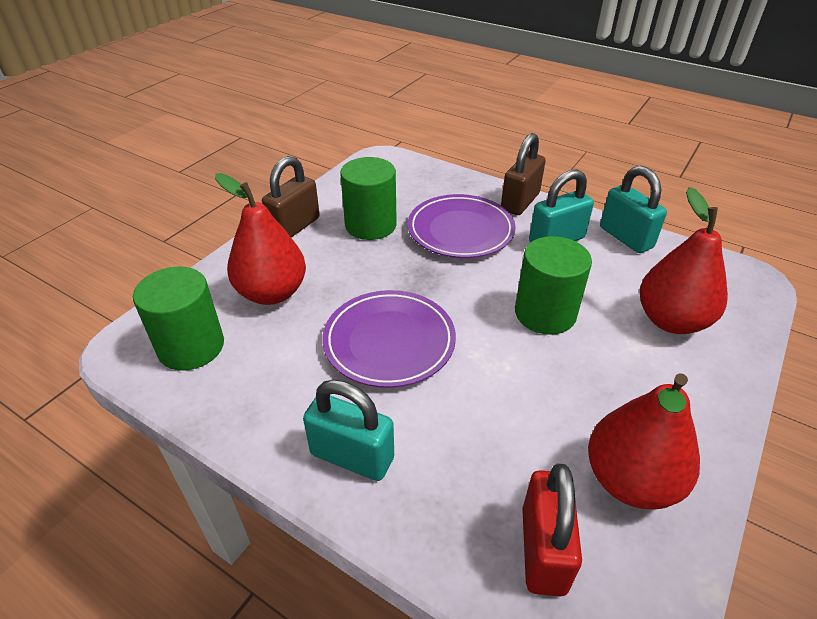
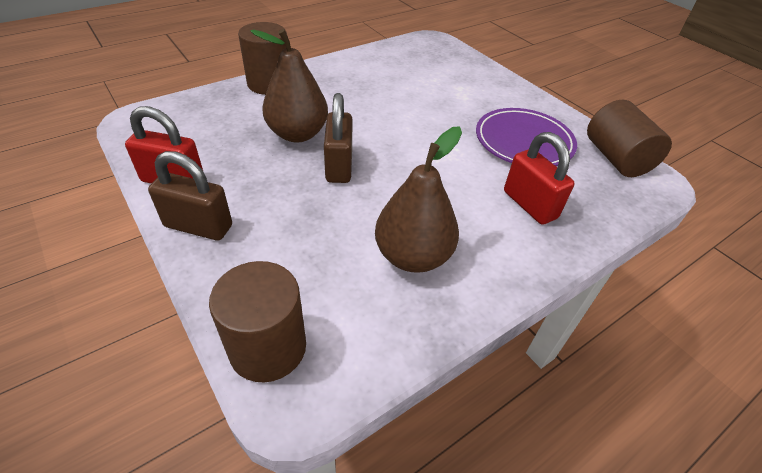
brown cylinder: none = 0 -> [209,261,306,382] [238,22,287,95] [587,100,672,177] = 3
brown pear: none = 0 -> [251,29,328,142] [375,126,462,273] = 2
green cylinder: [133,266,224,371] [340,157,397,240] [515,236,592,335] = 3 -> none = 0
purple plate: [322,290,456,388] [408,194,516,258] = 2 -> [476,108,577,166] = 1
red padlock: [522,463,582,597] = 1 -> [125,106,203,183] [504,132,574,225] = 2
red pear: [215,173,306,305] [588,373,700,510] [640,187,728,334] = 3 -> none = 0
turquoise padlock: [303,379,394,481] [529,169,594,242] [600,166,667,253] = 3 -> none = 0

